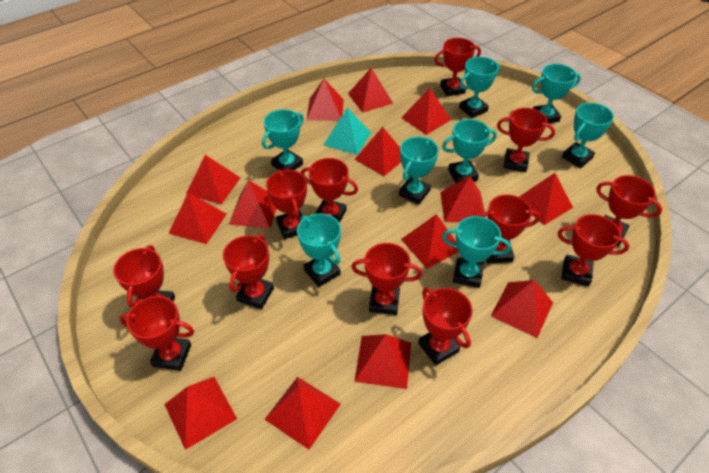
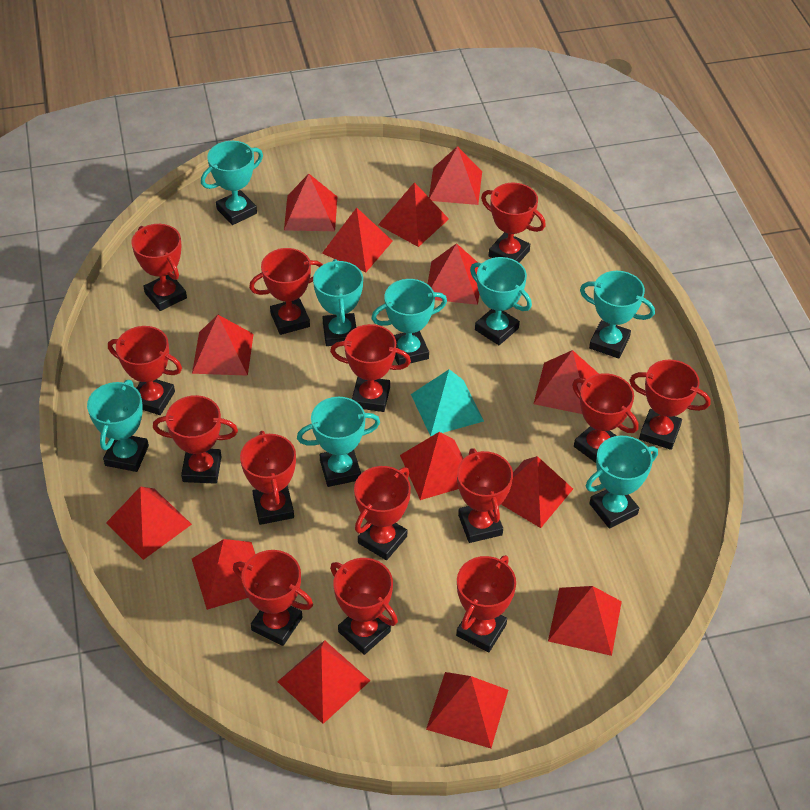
red trophy: [113,245,175,307] [119,296,194,371] [223,234,274,309] [266,170,307,239] [301,158,358,223] [351,243,422,315] [418,288,473,366] [434,38,481,96] [478,194,540,263] [497,108,555,172] [558,214,629,287] [597,175,662,246] = 12 -> [108,326,182,415] [131,224,187,311] [153,395,238,484] [233,550,313,646] [240,431,296,525] [249,248,323,335] [330,324,411,412] [330,558,398,655] [354,466,411,560] [456,555,516,652] [457,448,513,543] [481,183,546,263] [572,373,638,463] [629,360,711,450] = 14

